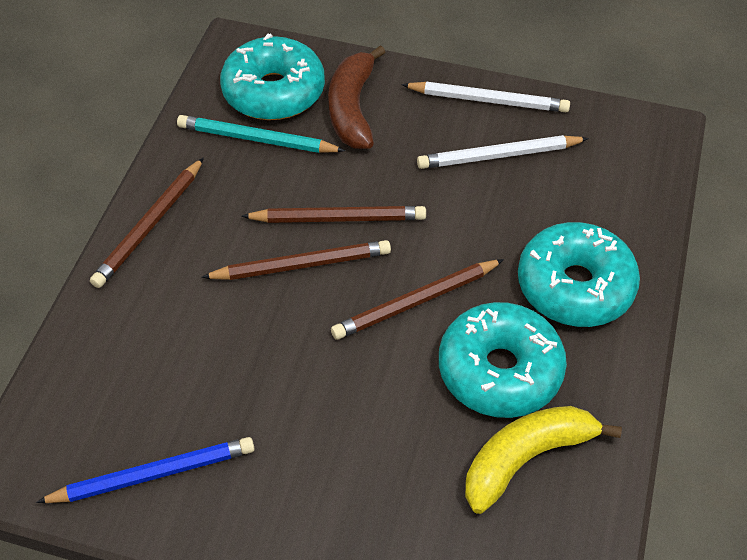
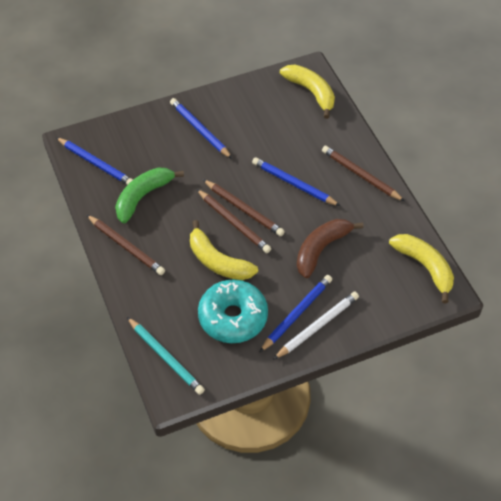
blue pencil: [36,437,255,503] = 1 -> [56,137,133,185] [170,98,232,159] [252,157,340,206] [260,275,332,352] = 4
green banana: none = 0 -> [115,167,184,223] = 1
turquoise donut: [220,34,325,120] [439,302,567,418] [518,222,640,327] = 3 -> [198,279,268,343] = 1
white pencil: [401,82,570,112] [417,135,589,169] = 2 -> [273,291,359,360] = 1
yellow banana: [465,406,622,514] = 1 -> [190,220,258,280] [280,64,335,119] [389,234,454,303] = 3

